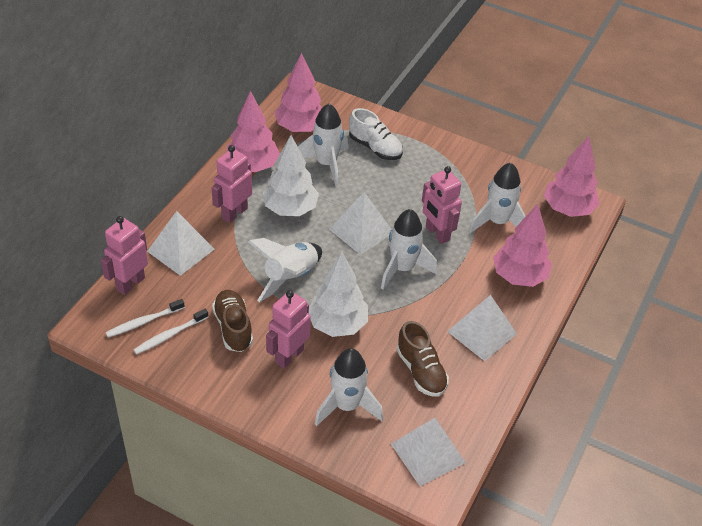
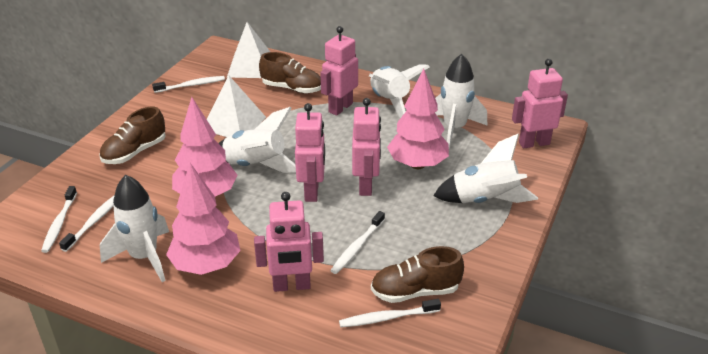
brown shoe: [212,290,253,352] [397,321,449,397] = 2 -> [99,107,166,164] [259,52,321,94] [371,246,464,303] = 3
pink robot: [101,216,148,295] [212,145,252,223] [266,290,311,369] [422,166,462,244] = 4 -> [254,192,324,292] [295,103,325,202] [320,26,358,116] [352,98,381,196] [512,59,568,148] = 5
pink tree: [226,91,280,172] [274,53,323,132] [493,204,552,287] [544,136,600,217] = 4 -> [166,163,240,275] [172,97,238,196] [387,69,449,169] = 3
white pyramid: [147,211,214,276] [329,192,392,255] [391,418,466,486] [447,295,517,361] = 4 -> [207,75,266,137] [227,22,270,78] = 2
white shoe: [349,108,403,160] = 1 -> none = 0
white toothbrush: [106,299,185,338] [133,309,208,355] = 2 -> [41,186,77,253] [59,195,115,252] [152,76,225,93] [330,211,385,274] [339,299,441,327] = 5
white tree: [263,135,319,216] [309,252,368,337] = 2 -> none = 0

